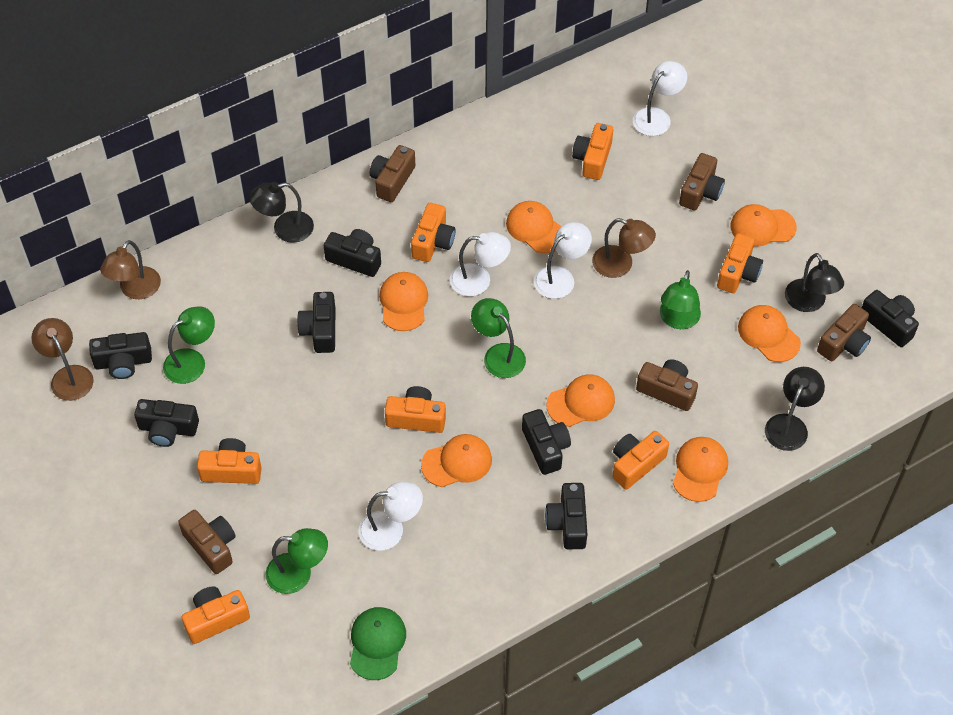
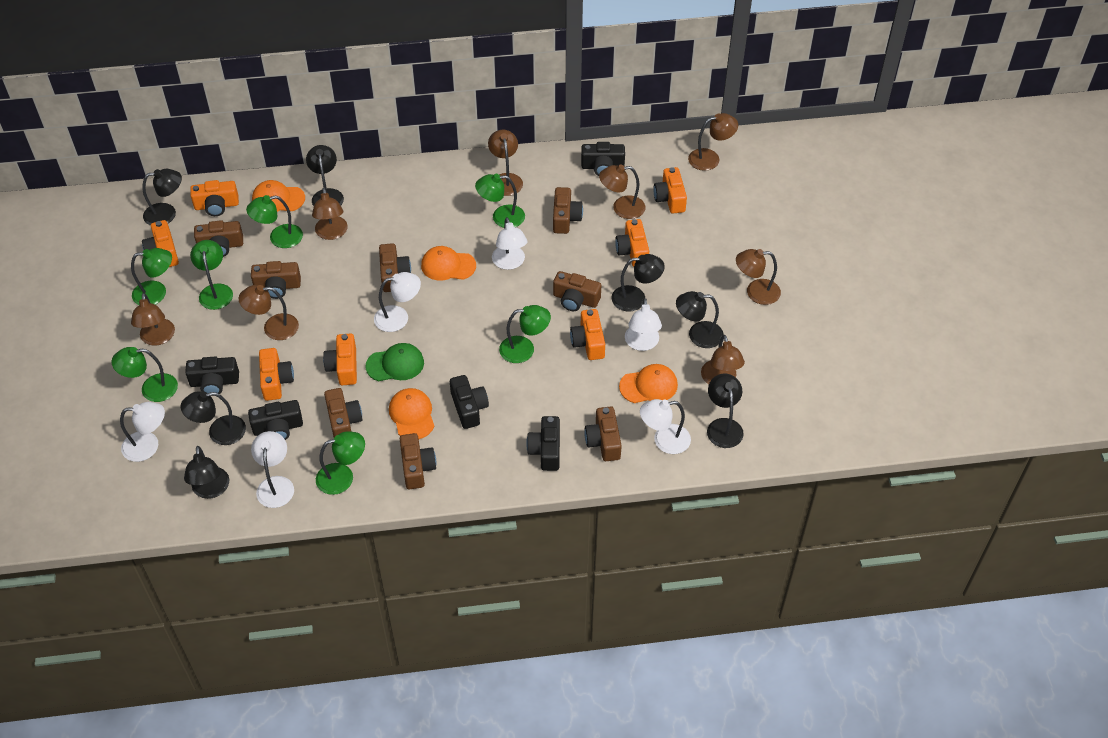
black camera: [89,332,152,379] [134,399,199,447] [297,292,335,353] [324,229,381,277] [522,409,571,475] [545,483,587,549] [862,290,919,347] = 7 -> [185,357,239,396] [248,400,303,440] [450,375,489,429] [526,416,560,471] [581,142,625,176] = 5
black lamp: [249,182,314,243] [765,367,825,451] [785,253,844,312] = 3 -> [142,169,182,226] [181,391,246,445] [184,446,229,499] [306,145,344,206] [612,254,665,311] [676,291,724,348] [707,374,744,448] = 7
brown camera: [178,510,236,574] [370,145,415,202] [636,359,698,411] [679,153,725,210] [817,304,871,361] = 5 -> [194,220,243,257] [251,261,301,299] [324,388,362,437] [379,243,411,292] [400,433,436,489] [553,187,583,234] [553,271,601,311] [584,406,622,461] = 8
brown lamp: [31,318,93,401] [100,240,161,299] [592,218,656,278] = 3 -> [131,293,175,346] [239,285,299,340] [312,188,348,240] [488,130,523,196] [599,164,645,219] [688,113,738,171] [701,335,745,384] [736,249,781,305] = 8
green lamp: [163,306,215,384] [266,528,328,594] [471,298,526,378] [660,270,701,329] = 4 -> [112,347,178,402] [131,248,172,305] [190,240,233,310] [246,195,303,248] [316,431,365,495] [475,174,525,228] [499,305,551,363] = 7
orange cap: [379,272,428,331] [421,434,492,487] [506,201,561,253] [547,374,615,427] [673,437,728,502] [730,204,797,247] [738,305,801,362] = 7 -> [252,180,305,212] [389,388,434,439] [421,246,476,280] [619,364,678,403] = 4
white lamp: [359,482,423,551] [450,232,511,296] [534,222,592,299] [633,61,687,136] = 4 -> [120,402,165,462] [251,431,294,508] [374,272,421,332] [492,217,528,270] [625,298,662,351] [640,399,691,454] = 6

